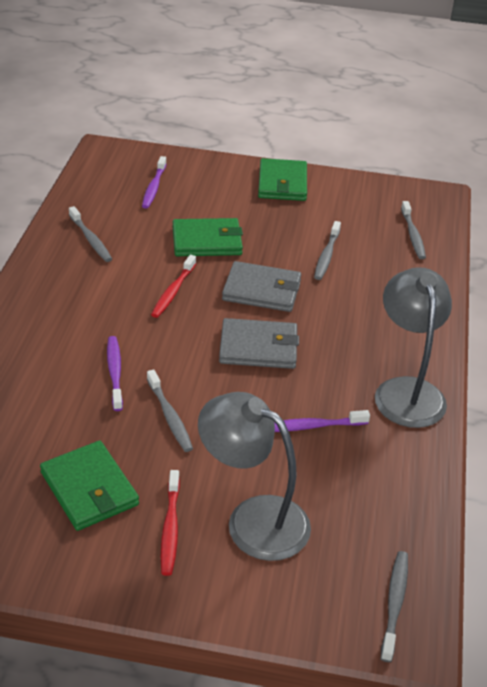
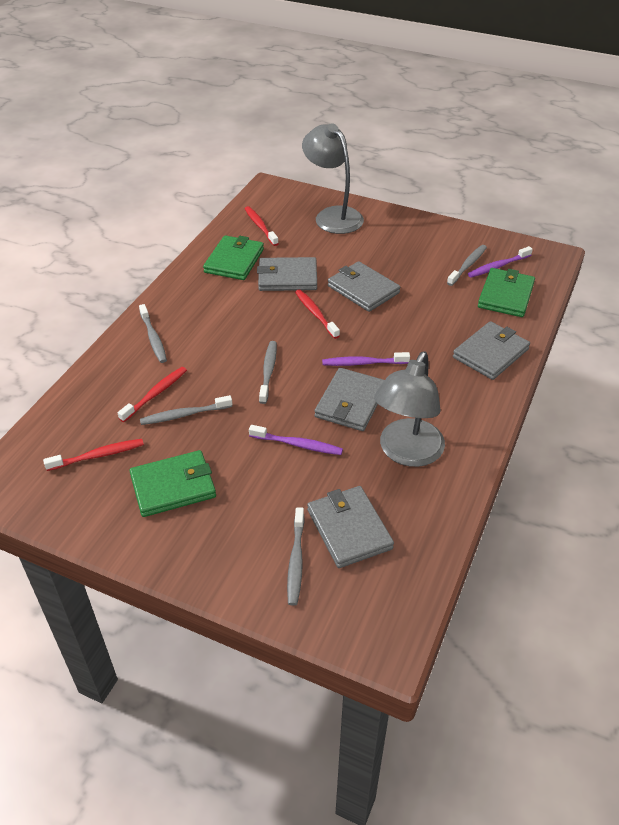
grey wallet: [219,318,299,369] [222,261,301,312] = 2 -> [257,257,317,291] [307,486,394,568] [314,368,384,431] [328,261,400,312] [453,321,530,380] = 5
red toothbrush: [151,255,196,318] [161,470,180,576] = 2 -> [43,439,144,471] [118,367,187,422] [245,206,279,246] [295,289,340,339] = 4

